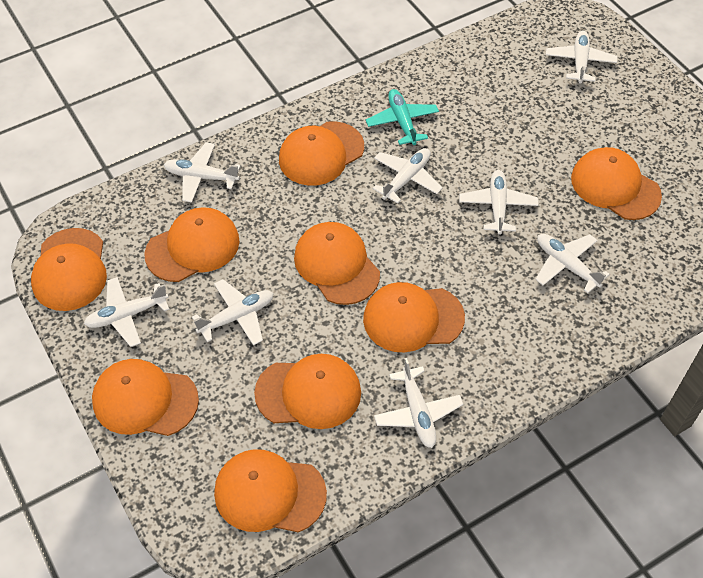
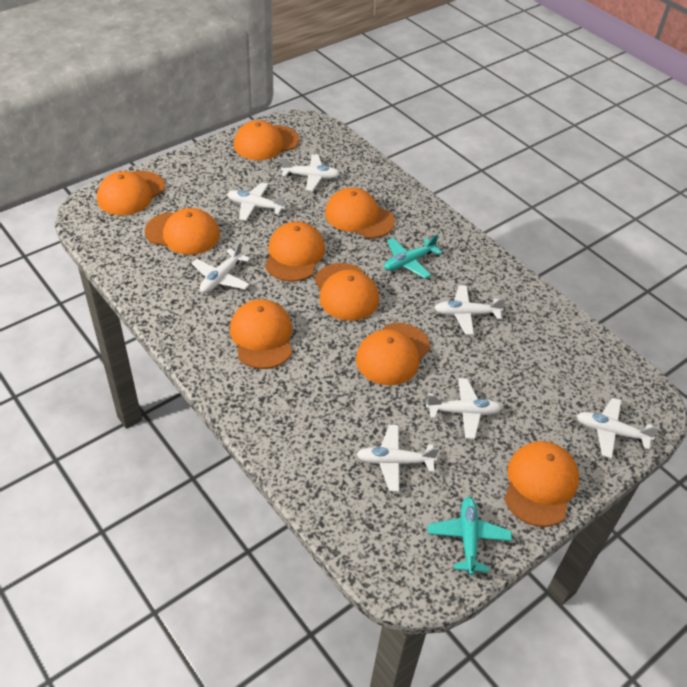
turquoise plane: [366,89,439,145] = 1 -> [384,234,442,279] [428,497,512,575] = 2
white plane: [84,277,170,347] [164,142,240,203] [192,279,273,345] [373,148,443,203] [374,358,463,448] [459,170,538,235] [535,234,610,293] [546,31,617,83] = 8 -> [191,242,250,293] [227,182,287,221] [281,154,340,191] [356,425,439,492] [426,378,502,439] [434,285,506,335] [577,398,660,458] = 7

